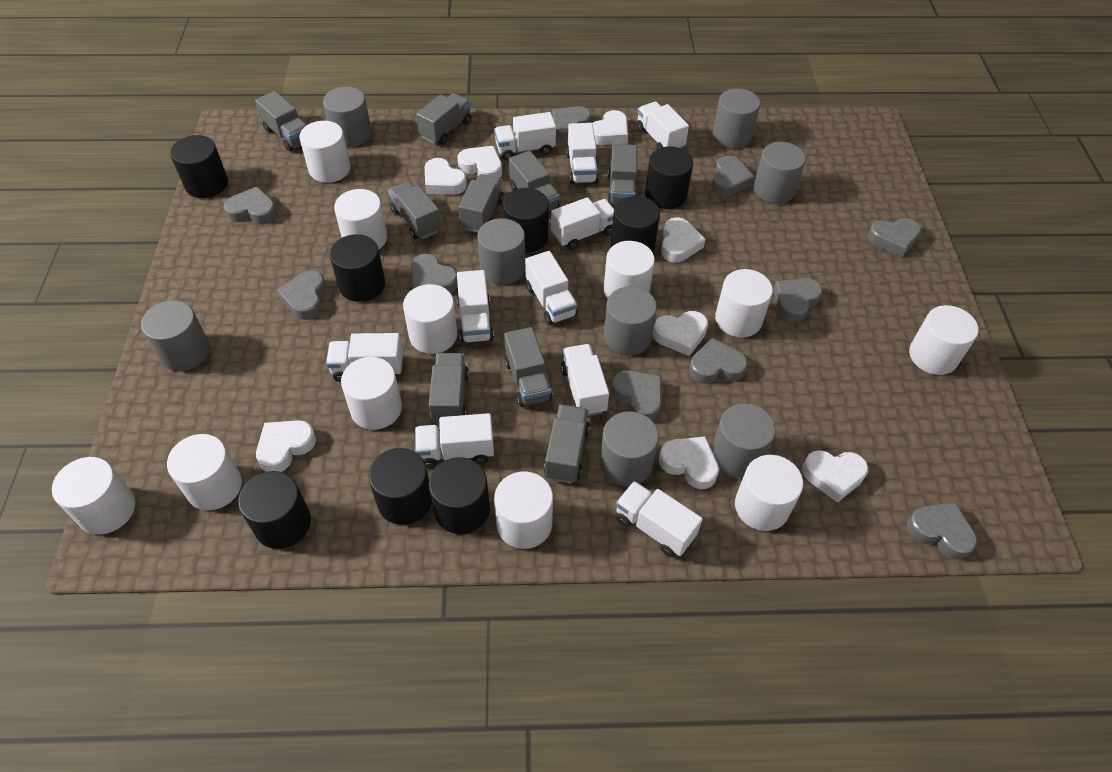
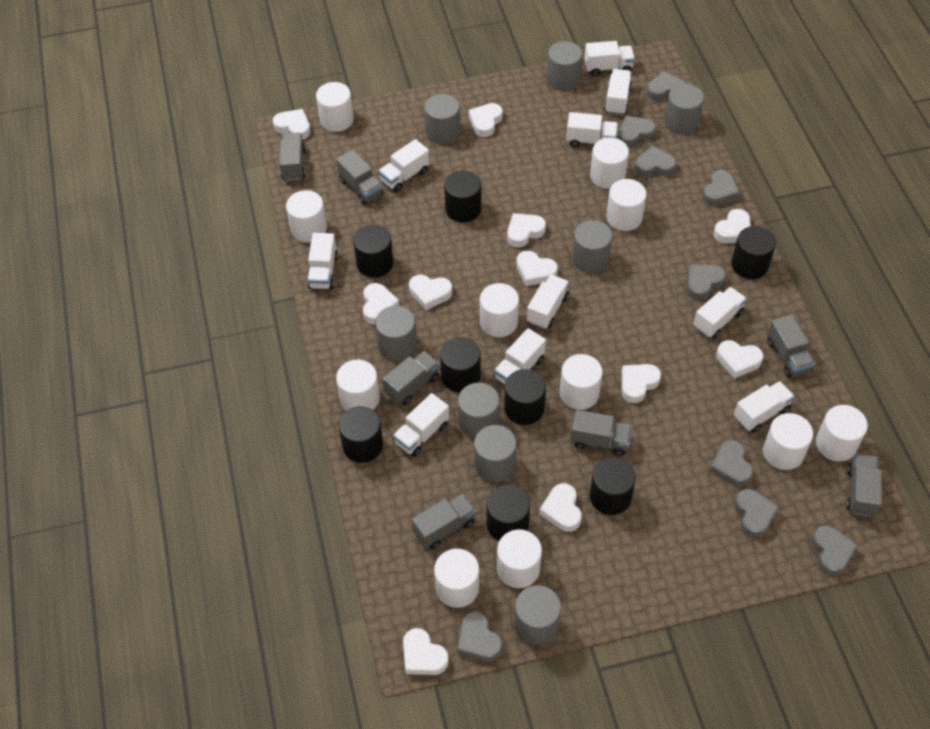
grey heart: [224,186,277,224] [277,270,326,320] [411,254,458,294] [552,106,591,142] [611,371,662,420] [689,338,748,384] [711,156,754,196] [773,278,823,323] [868,218,921,257] [907,502,977,559] = 10 -> [457,612,502,662] [618,116,656,147] [634,146,676,177] [647,71,686,101] [687,265,726,300] [702,170,740,206] [709,440,753,487] [735,489,779,538] [812,525,858,576] = 9
grey truck: [255,91,307,151] [388,181,441,240] [416,93,472,145] [429,353,469,425] [458,174,504,233] [504,327,553,407] [509,151,560,211] [544,405,590,483] [607,144,637,206] = 9 -> [279,133,306,181] [336,150,383,205] [382,351,439,405] [411,494,476,549] [570,410,633,456] [767,315,815,378] [846,454,881,517] = 7
white heart: [256,420,316,472] [425,158,467,195] [458,146,502,178] [592,110,628,145] [653,311,708,356] [659,436,719,489] [661,218,705,262] [802,450,868,503] = 8 -> [273,109,310,140] [363,283,400,324] [403,628,449,675] [409,275,452,310] [468,103,503,137] [507,213,546,247] [516,251,558,286] [539,483,582,532] [621,364,661,403] [714,209,751,243] [716,340,763,379] = 11

